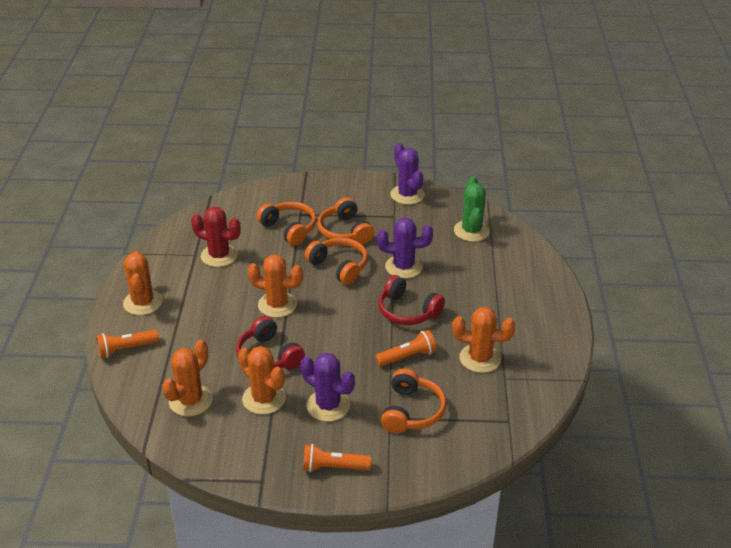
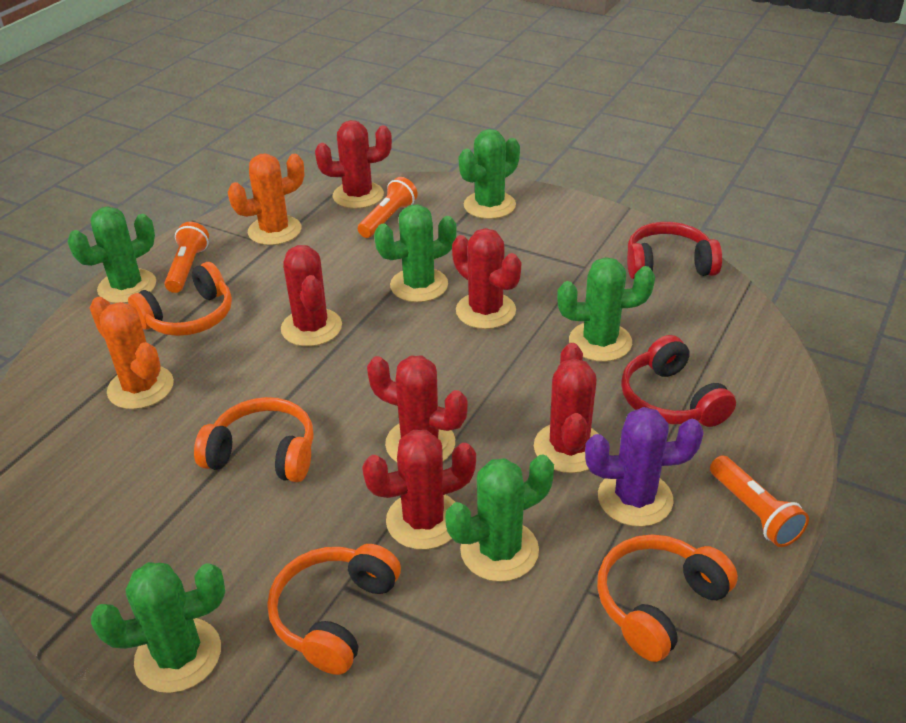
green cactus: [454,176,490,242] = 1 -> [68,207,156,303] [91,562,225,693] [374,204,457,302] [445,455,554,582] [459,129,520,219] [557,257,655,362] = 6
orange cactus: [123,251,163,315] [162,340,212,417] [238,346,286,415] [247,255,303,318] [452,307,515,373] = 5 -> [90,297,174,409] [228,153,305,245] = 2
purple cactus: [300,353,355,422] [377,218,433,279] [390,143,425,205] = 3 -> [585,407,704,527] = 1
red cactus: [191,207,241,267] = 1 -> [281,245,342,346] [315,120,392,209] [362,430,476,550] [367,356,468,462] [452,228,521,329] [534,343,598,473] = 6

